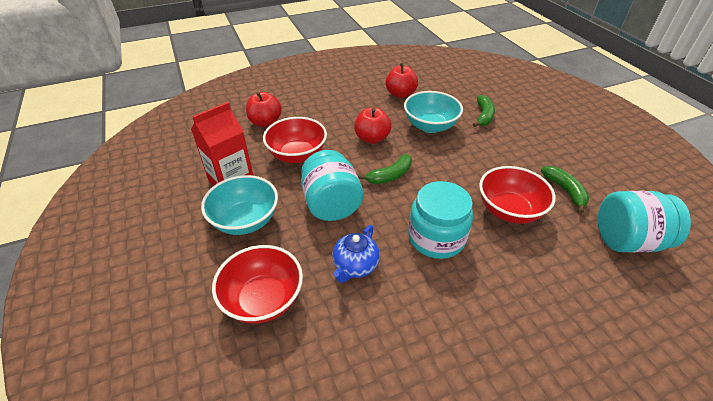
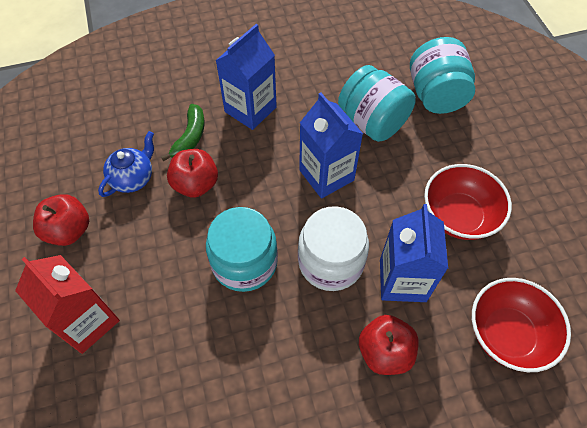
blue carton: none = 0 -> [215,24,277,130] [299,93,363,199] [380,204,448,302] = 3
green banana: [358,154,412,184] [473,95,495,127] [541,166,589,213] = 3 -> [161,104,205,161] = 1
red bowl: [212,245,303,324] [263,117,327,163] [479,166,556,224] = 3 -> [424,164,512,240] [472,278,571,372] = 2
turquoise bowl: [201,175,278,235] [404,91,463,133] = 2 -> none = 0
white jar: none = 0 -> [298,206,369,291] = 1

